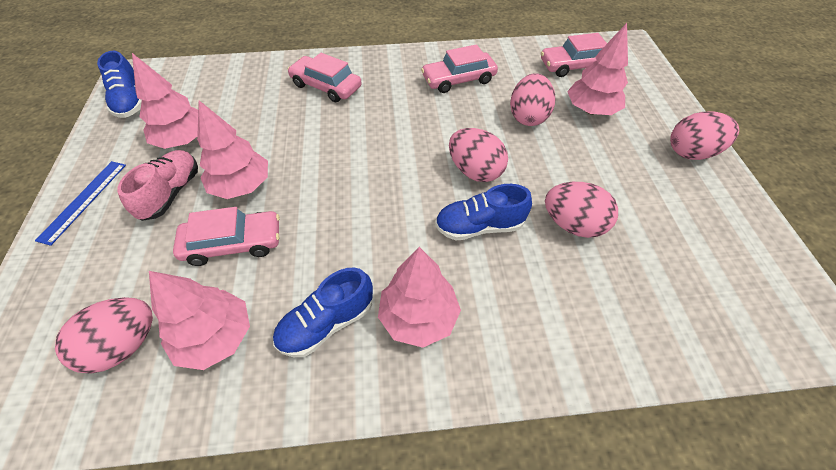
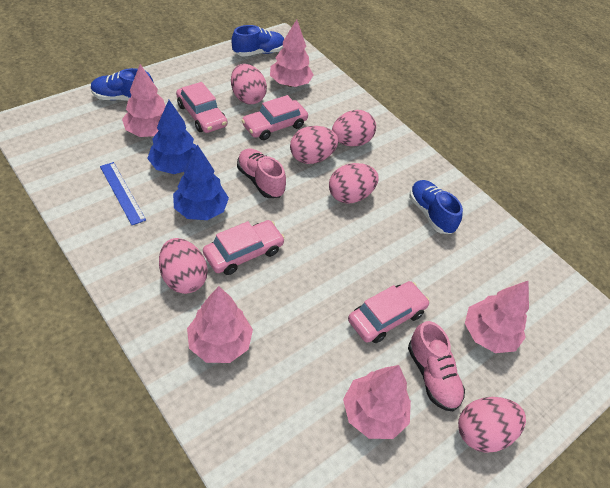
blue tree: none = 0 -> [147,100,197,174] [173,145,229,220] = 2
pink egg: [55,297,153,373] [449,128,508,182] [510,73,555,126] [545,182,618,238] [670,112,739,160] = 5 -> [159,238,208,294] [231,64,267,104] [290,126,338,164] [329,163,379,204] [332,110,376,146] [458,397,526,453] = 6
pink shoe: [117,150,198,221] = 1 -> [237,148,286,198] [408,321,465,411] = 2

